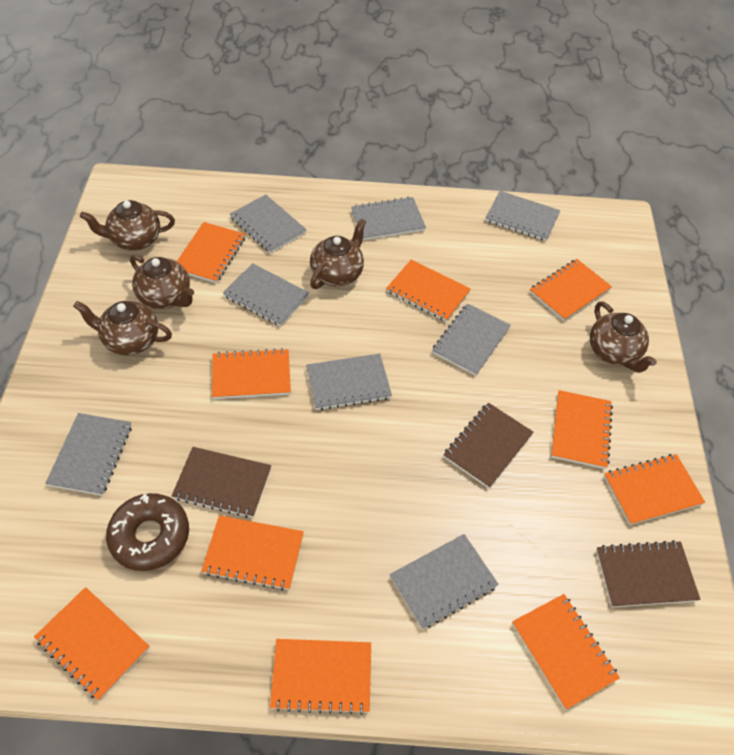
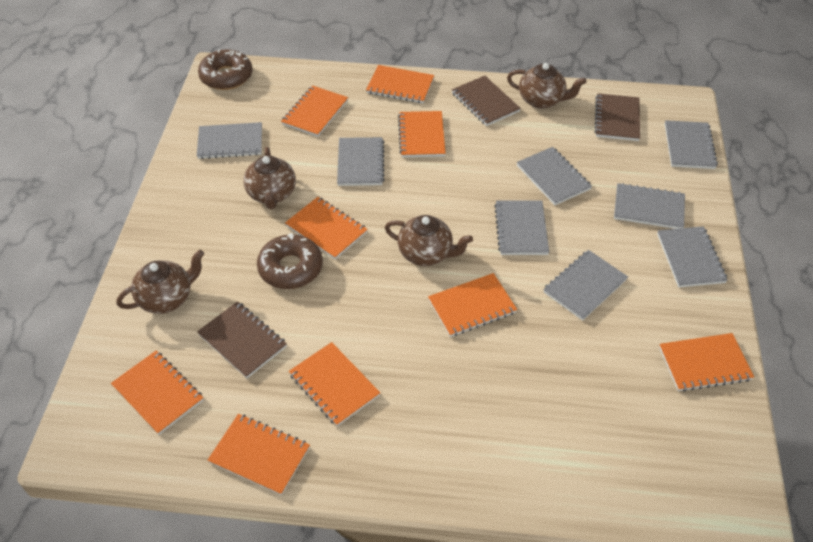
brown donut: [106,493,189,571] = 1 -> [198,49,253,90] [257,233,323,289] = 2
brown teapot: [73,301,172,355] [80,200,175,250] [130,255,194,309] [310,218,366,289] [590,302,657,373] = 5 -> [117,250,204,314] [243,147,296,209] [385,215,473,266] [507,63,586,109] = 4
orange notebook: [34,587,150,701] [177,222,246,283] [201,515,304,591] [212,348,291,399] [270,639,371,715] [386,259,471,322] [512,594,620,710] [530,259,612,321] [551,390,613,469] [604,454,705,525] = 10 -> [111,351,204,435] [208,414,310,495] [281,86,348,137] [285,197,368,259] [289,342,380,426] [366,65,434,103] [398,111,446,157] [428,273,517,337] [659,333,754,392] = 9

